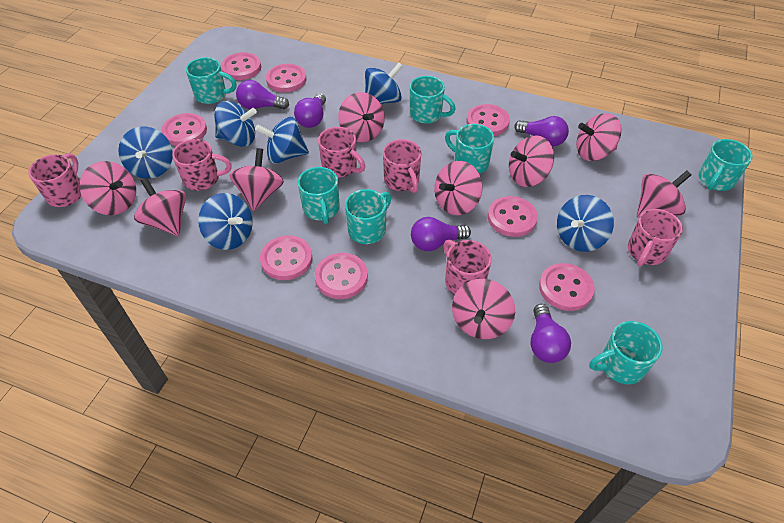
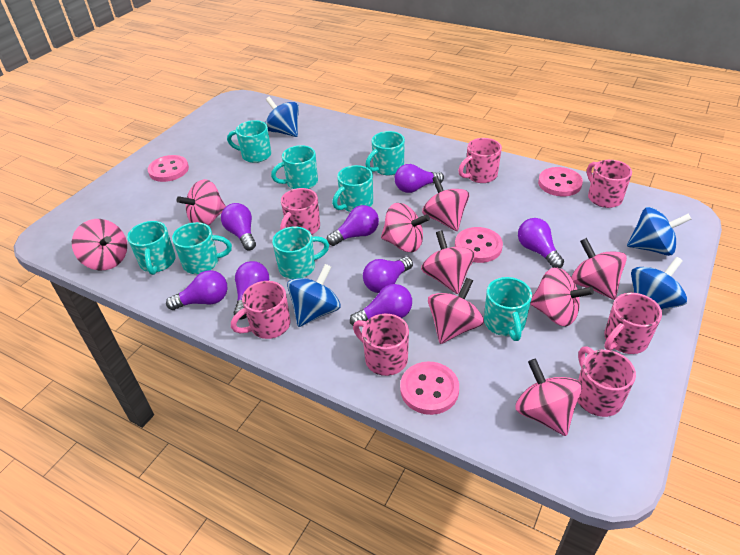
blue spinning top: [118,127,173,179] [198,193,253,250] [214,101,257,147] [255,117,309,164] [365,63,403,104] [557,195,614,252] = 6 -> [265,97,299,137] [287,264,340,327] [627,207,692,256] [631,257,687,310] = 4
pink button: [161,113,207,146] [221,52,261,80] [260,235,313,280] [266,64,307,92] [315,253,368,299] [466,104,510,136] [488,196,538,237] [539,263,595,311] = 8 -> [148,155,189,182] [400,362,459,415] [455,227,503,263] [538,167,583,196] = 4
pink mug: [28,153,82,207] [172,139,232,191] [318,127,365,178] [383,139,421,193] [443,240,492,295] [628,209,683,266] = 6 -> [231,281,290,339] [280,188,320,235] [353,314,409,376] [458,138,502,183] [577,347,636,417] [587,160,632,208] [604,293,662,354] = 7
purple light bulb: [236,80,289,109] [294,93,326,128] [411,217,471,251] [514,116,569,147] [530,304,571,363] = 5 -> [166,270,227,310] [221,203,256,250] [234,261,269,320] [326,205,379,246] [350,284,412,326] [363,257,413,293] [395,164,444,193] [518,218,564,268] = 8
turquoise mug: [186,57,237,104] [298,167,340,224] [345,189,391,244] [410,76,456,124] [445,124,494,174] [589,321,663,384] [699,139,753,191] = 7 -> [127,221,176,275] [172,222,232,274] [227,120,271,163] [271,145,318,189] [272,226,329,279] [332,165,373,212] [365,131,405,175] [484,277,532,341] = 8

